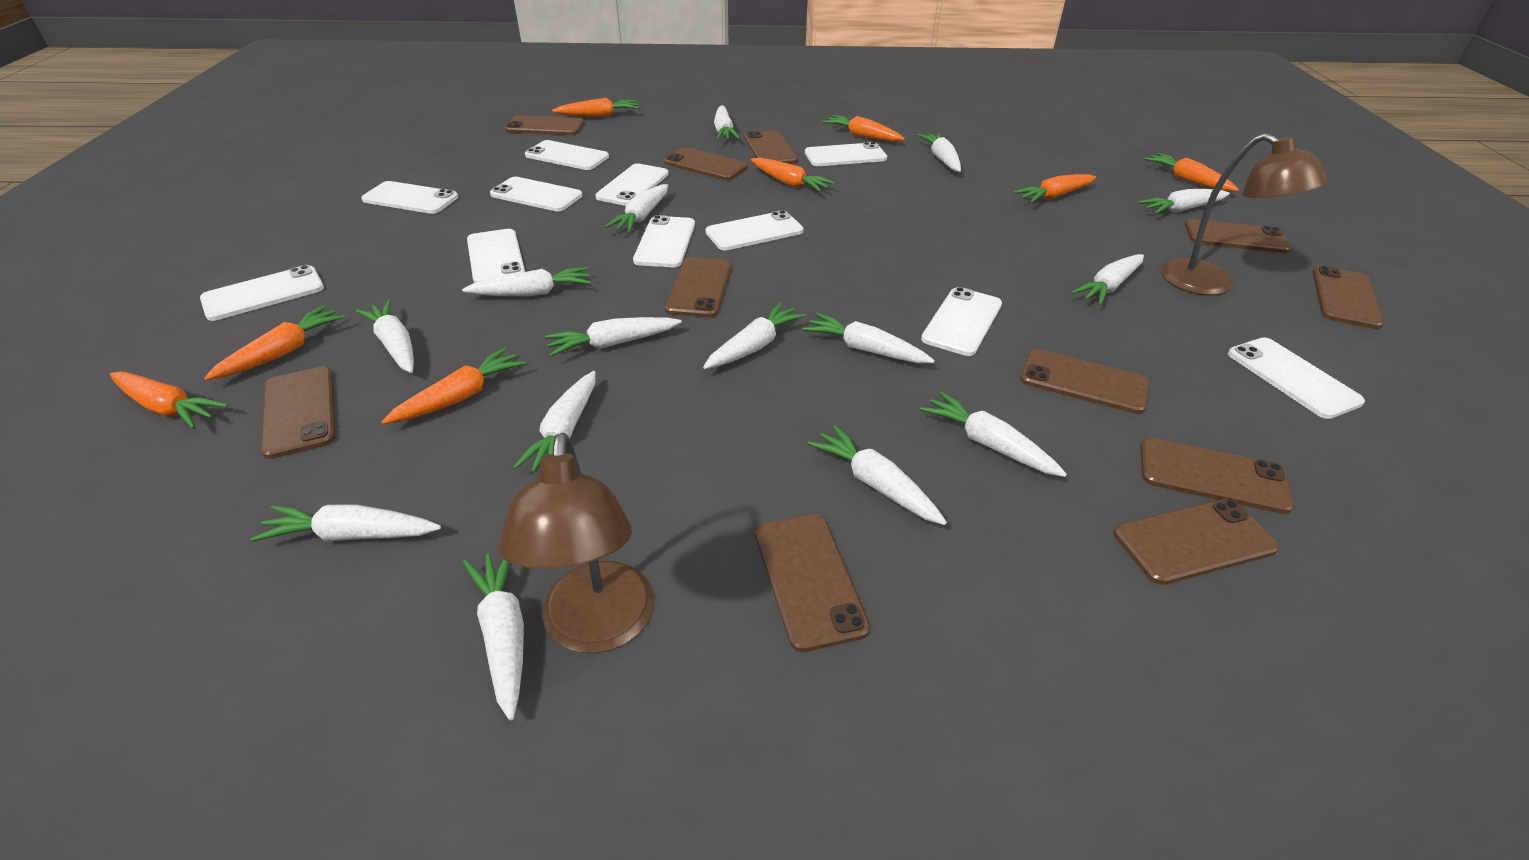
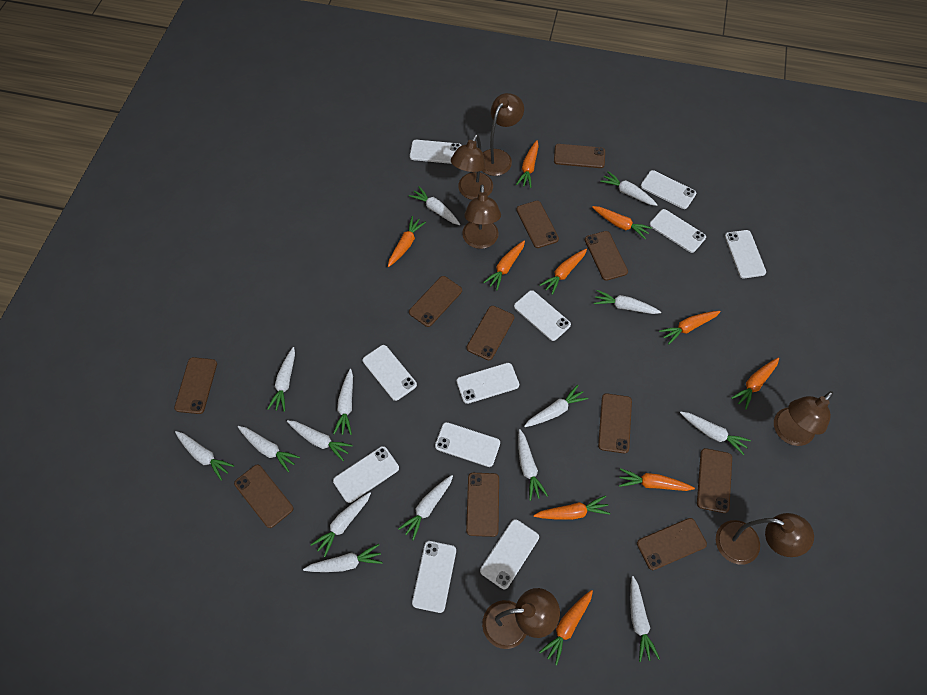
brown lamp: [498,433,654,653] [1161,133,1328,295] = 2 -> [451,134,493,200] [462,185,501,249] [482,93,524,176] [482,588,560,649] [716,513,814,565] [774,391,833,446] = 6
orange carrot: [110,372,228,429] [204,305,345,380] [382,347,526,424] [552,98,639,117] [751,158,835,192] [822,115,905,141] [1013,174,1096,203] [1144,153,1239,191] = 8 -> [388,216,426,267] [483,240,525,290] [516,140,539,188] [533,495,610,520] [539,249,587,295] [539,590,593,665] [592,206,652,239] [619,468,695,491] [659,311,721,345] [731,358,779,410] = 10

